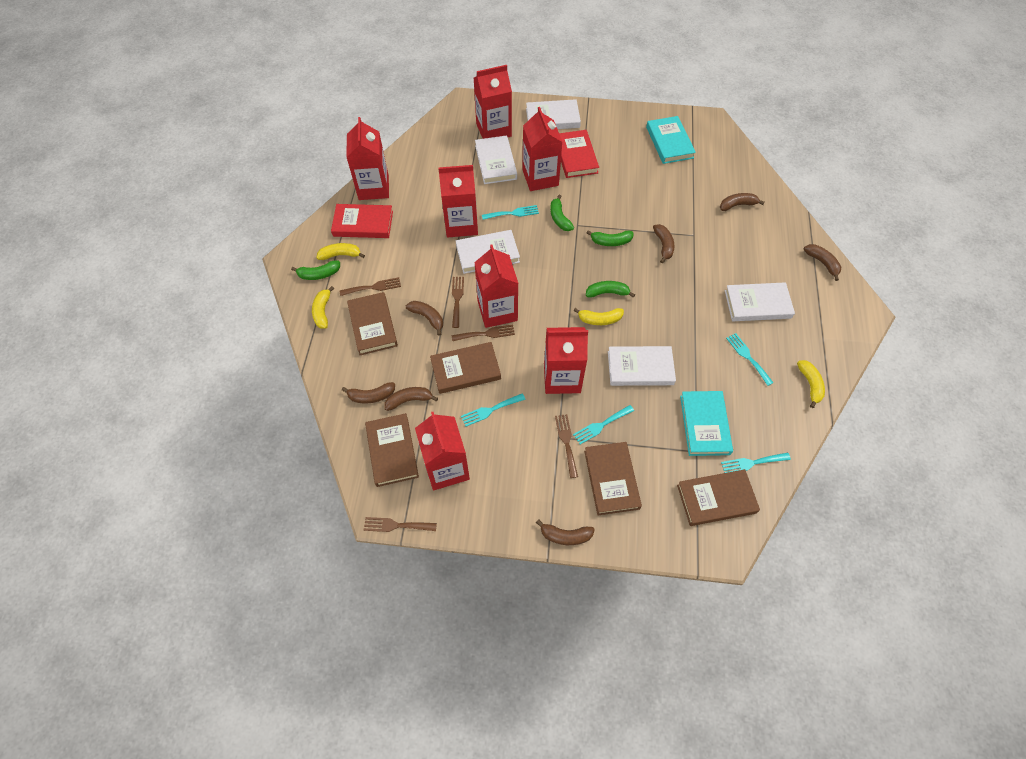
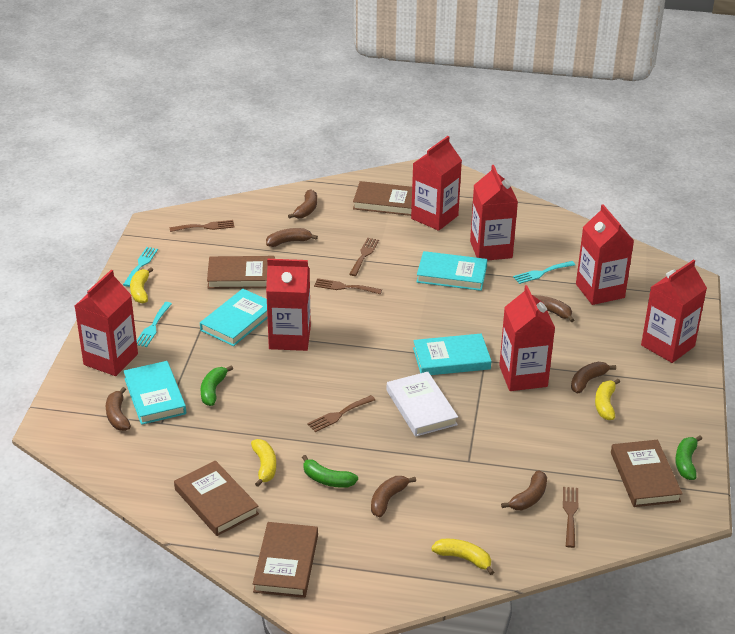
green banana: [291,260,340,280] [550,195,574,231] [586,281,635,298] [587,230,634,246] = 4 -> [200,365,233,406] [302,455,358,488] [675,436,702,480] = 3
red book: [331,204,393,238] [559,130,599,178] = 2 -> none = 0
turquoise book: [646,116,696,164] [680,391,733,456] = 2 -> [124,361,186,425] [200,289,267,346] [413,334,491,375] [416,251,487,291] = 4
turquoise fork: [461,393,526,427] [482,205,539,220] [573,405,634,444] [721,453,791,473] [726,333,774,386] = 5 -> [123,247,158,287] [137,302,172,347] [513,261,575,284] = 3
white book: [456,230,520,274] [475,135,517,184] [526,99,581,129] [608,346,676,386] [725,282,795,321] = 5 -> [387,372,458,437] = 1

